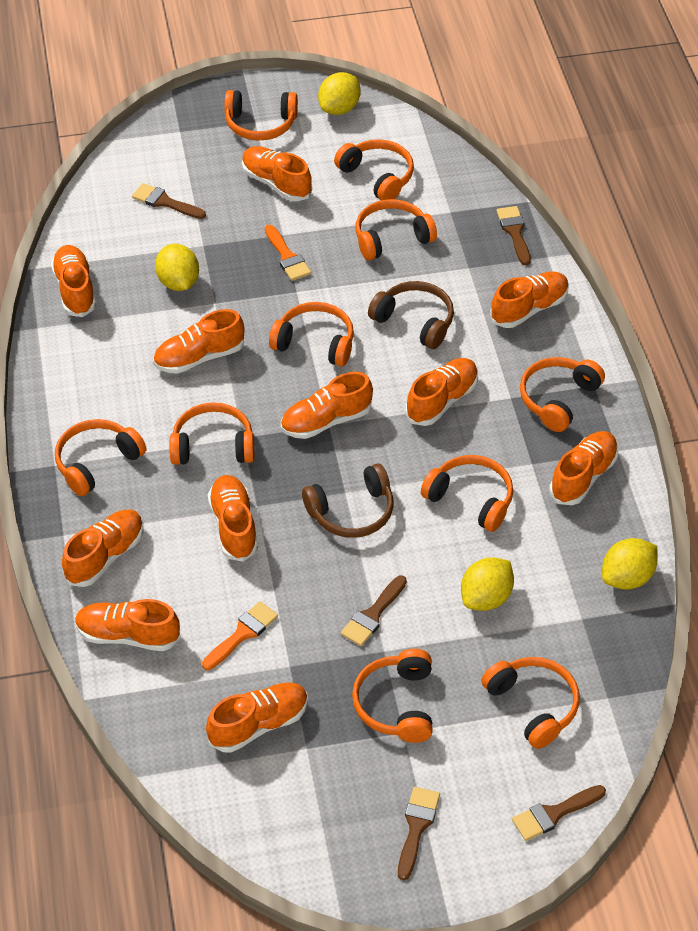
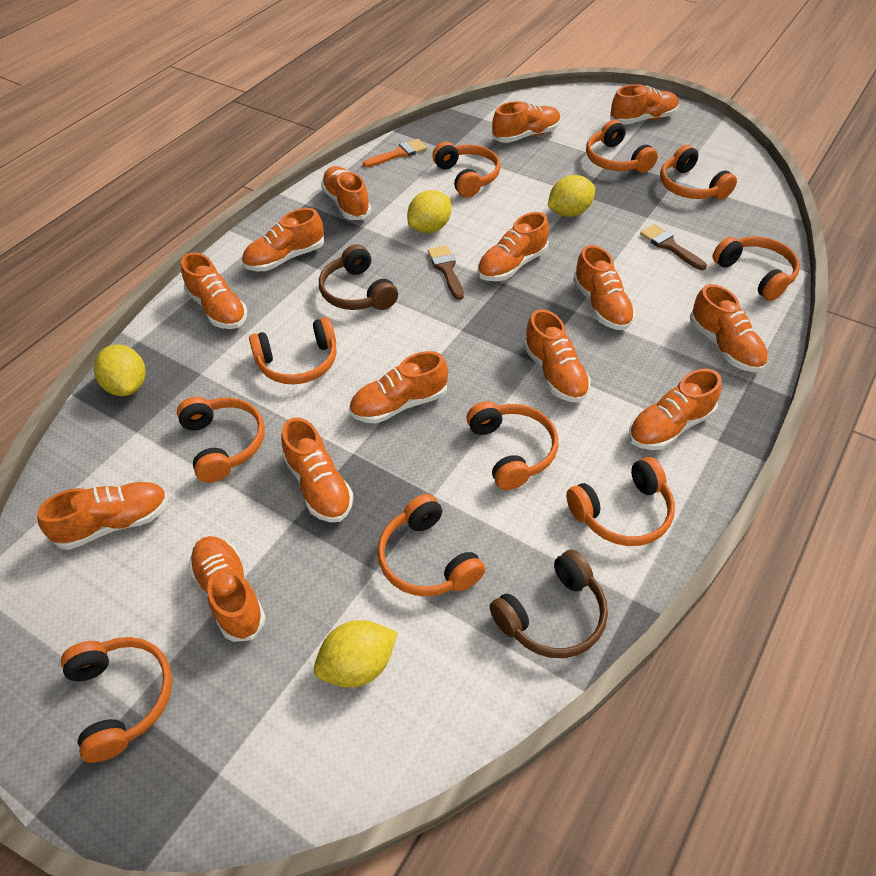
brown brush: [132,183,206,219] [341,575,407,646] [398,787,440,880] [497,206,531,265] [512,785,606,841] = 5 -> [428,245,464,300] [640,224,707,270] = 2
orange brush: [202,601,278,670] [265,225,311,281] = 2 -> [363,139,427,167] = 1
orange shoe: [51,245,96,317] [62,509,143,587] [75,599,181,651] [153,309,244,374] [206,683,308,753] [208,475,258,562] [242,146,312,202] [281,372,373,439] [405,358,478,426] [490,271,569,328] [549,431,618,505] = 11 -> [37,482,169,550] [181,252,247,329] [188,536,266,642] [242,208,324,271] [281,417,353,522] [321,166,371,220] [349,351,448,423] [478,212,549,281] [492,101,561,143] [523,309,591,402] [573,245,635,330] [610,84,679,125] [628,369,722,450] [690,284,768,372] = 14

